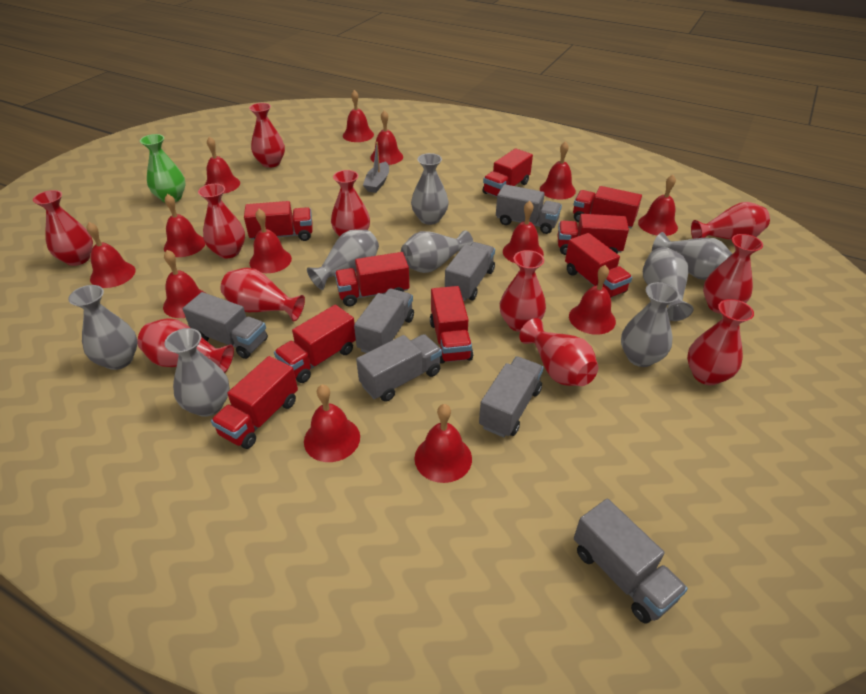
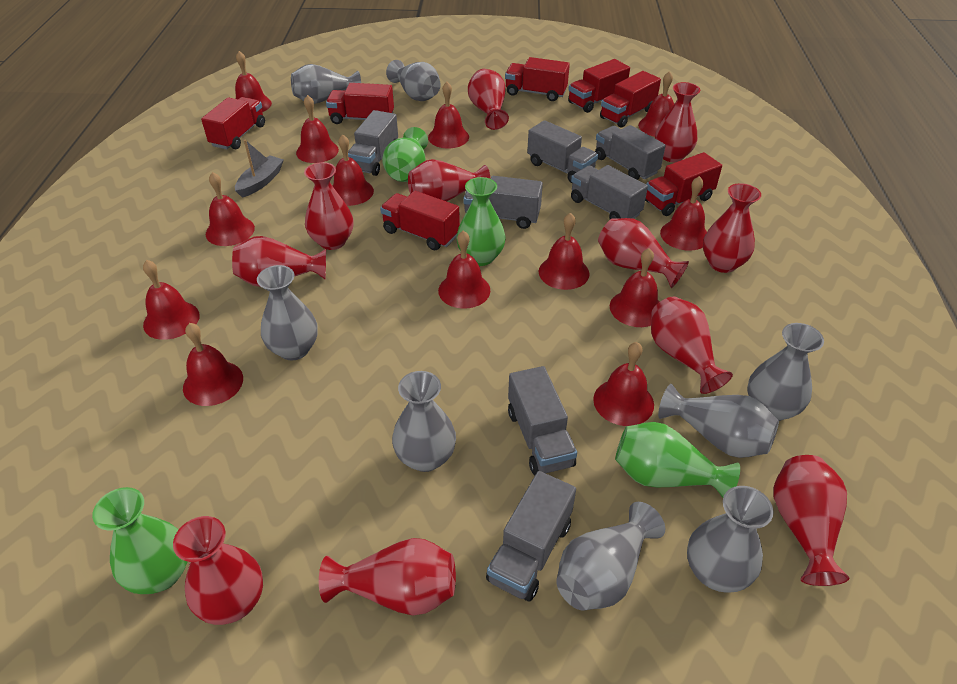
green vase: [140,134,186,203] = 1 -> [92,487,188,594] [382,127,428,182] [456,177,506,266] [615,422,740,498] = 4
red truck: [211,356,298,449] [244,201,313,241] [274,305,356,383] [335,252,409,307] [430,286,473,364] [483,148,533,197] [557,214,629,255] [565,233,632,298] [573,186,642,228] = 9 -> [201,97,265,149] [326,83,394,124] [380,191,460,250] [505,57,570,101] [568,59,630,113] [600,71,661,128] [645,152,722,216] = 7

